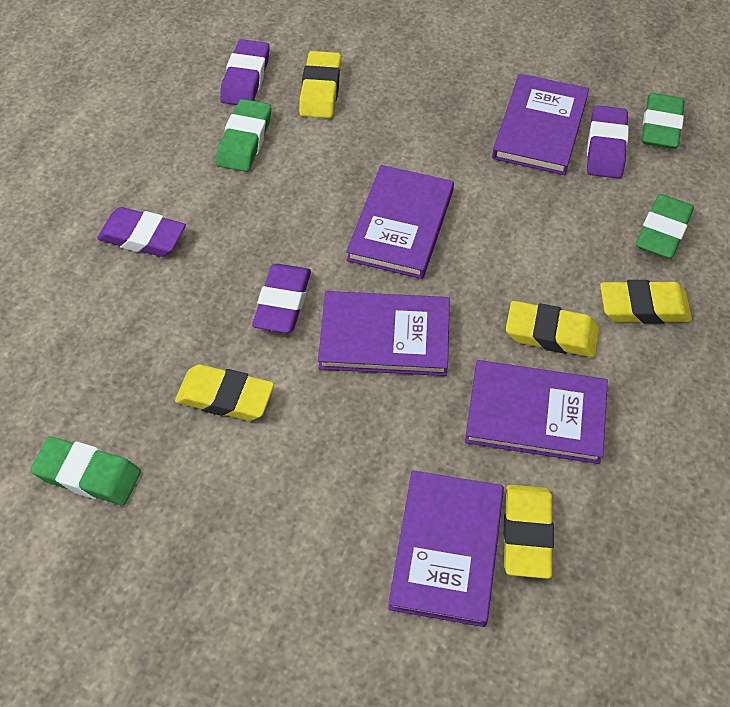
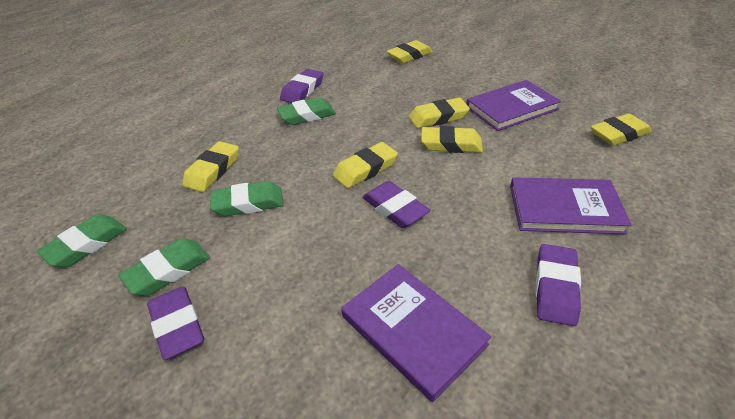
purple book: [318,291,450,376] [346,165,454,279] [388,470,504,627] [465,360,608,464] [492,74,589,175] = 5 -> [341,264,491,402] [466,80,561,131] [510,177,632,234] = 3
yellow eraser: [175,364,274,421] [299,51,341,118] [504,485,554,579] [506,301,599,357] [600,280,692,324] = 5 -> [182,141,239,192] [333,142,398,188] [386,40,433,63] [409,98,470,128] [421,126,483,153] [591,114,651,146] = 6

